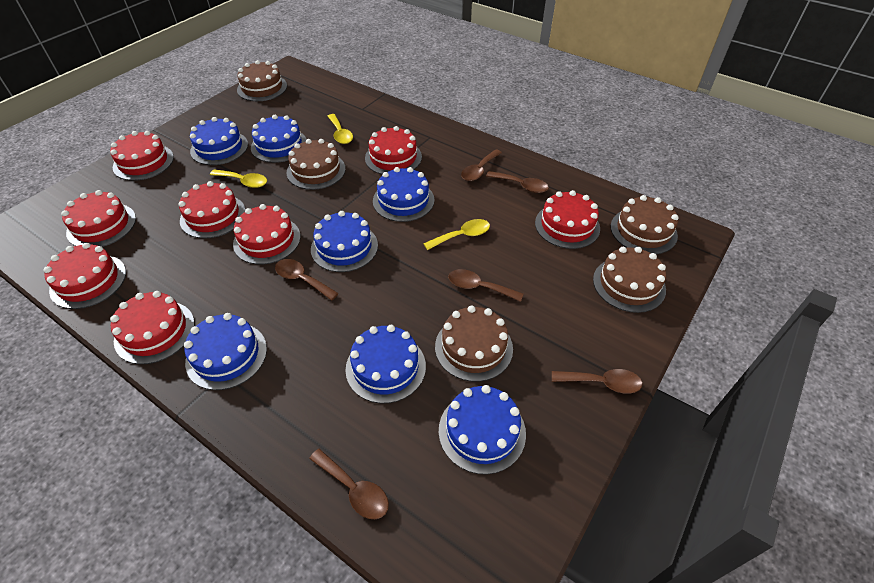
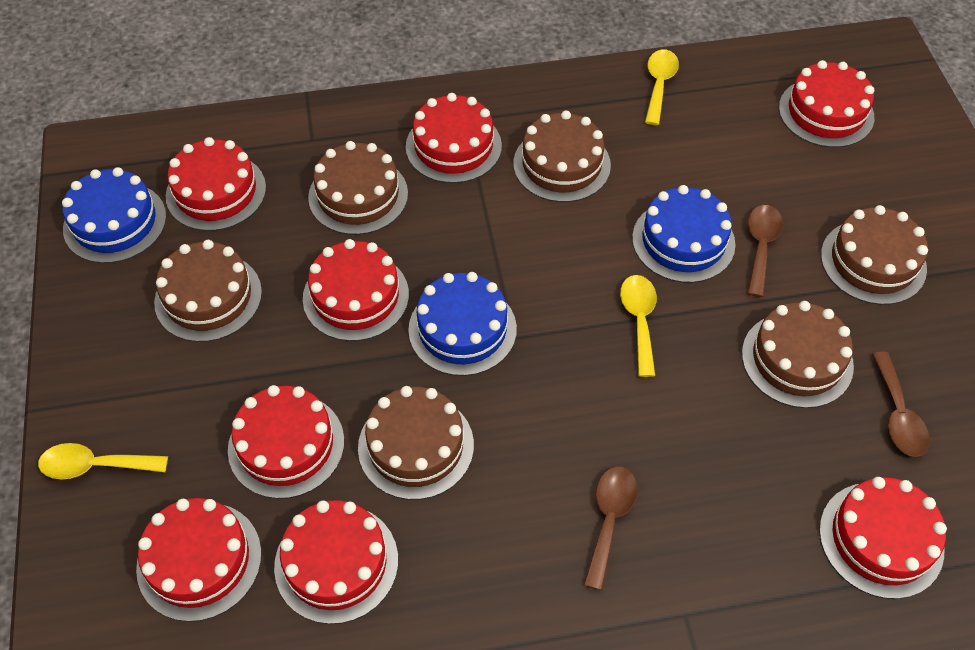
blue cake: [184,313,267,390] [190,117,248,165] [251,115,307,163] [311,211,378,272] [346,325,426,403] [373,167,434,222] [439,385,526,475] = 7 -> [62,167,166,263] [408,272,517,376] [632,185,736,283] = 3
brown cake: [237,60,287,101] [287,139,346,190] [435,305,513,382] [593,247,666,313] [611,195,679,254] = 5 -> [154,240,262,342] [308,141,408,235] [358,386,474,500] [513,111,611,202] [742,301,854,408] [821,205,928,305] = 6
brown spoon: [275,259,339,301] [309,449,389,519] [448,269,523,302] [461,149,502,181] [486,171,549,193] [552,369,643,394] = 6 -> [584,466,637,590] [747,205,783,297] [872,351,930,457] = 3

